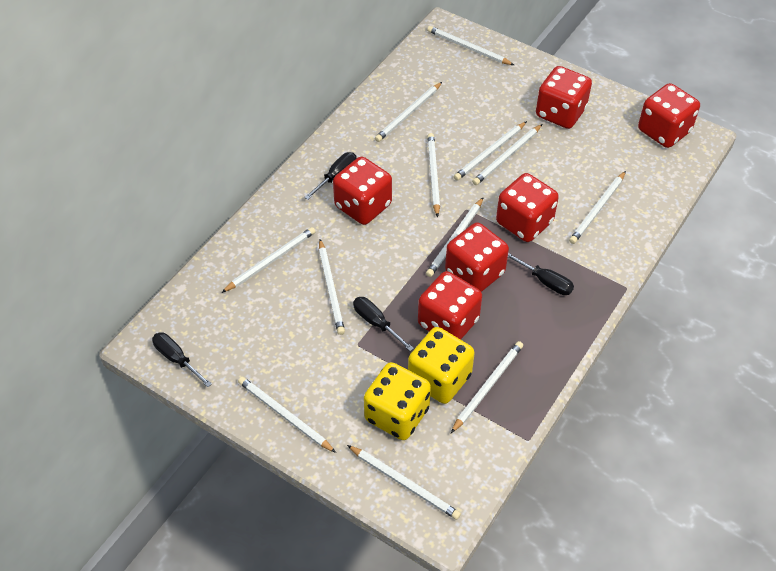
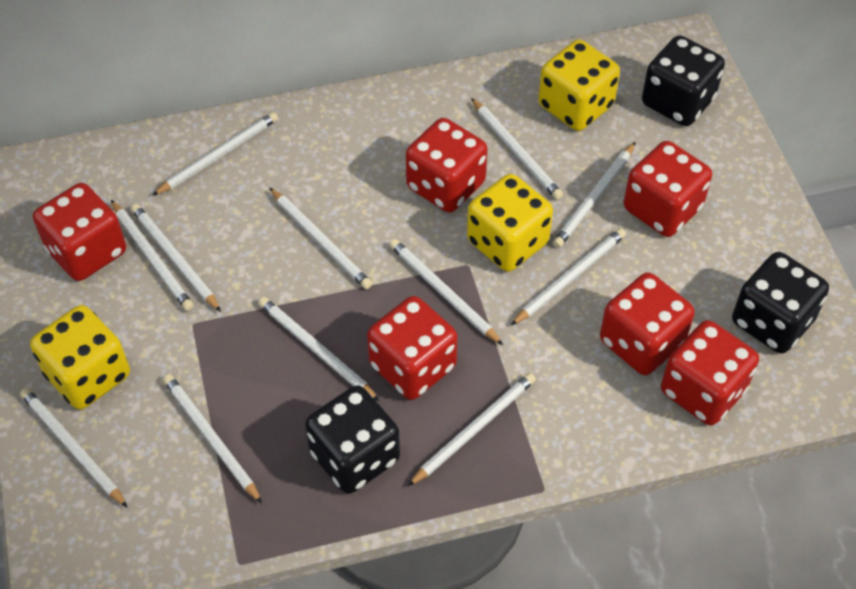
black dice: none = 0 -> [305,385,400,494] [642,35,725,126] [732,252,829,353] = 3
black screwdriver: [152,332,212,387] [304,152,357,200] [353,297,414,351] [508,253,574,295] = 4 -> none = 0
yellow dice: [364,362,431,440] [408,327,475,404] = 2 -> [30,305,130,410] [467,174,553,272] [538,40,620,131] = 3

